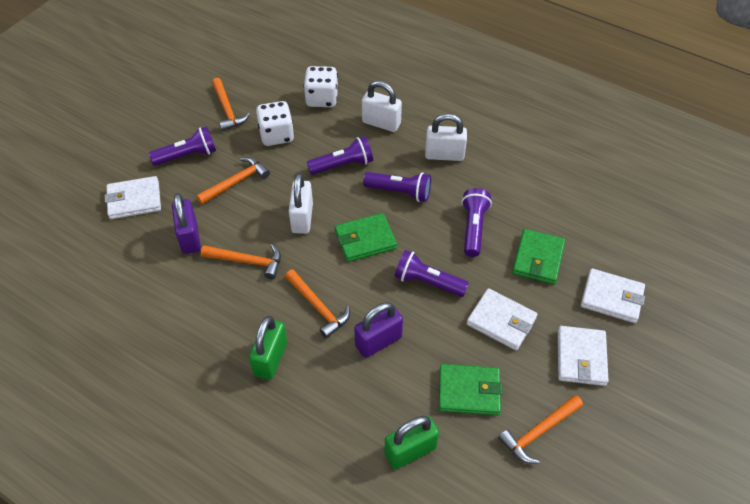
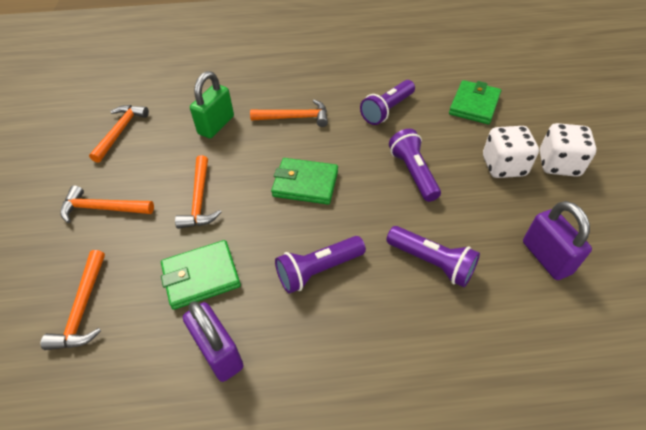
green padlock: [249,316,287,380] [384,416,439,469] = 2 -> [190,71,234,138] = 1
purple flashlight: [149,126,216,166] [307,136,373,175] [363,172,431,202] [394,250,469,297] [462,188,492,257] = 5 -> [275,236,366,294] [360,80,415,125] [387,226,480,287] [389,129,441,202] = 4
white padlock: [289,173,313,234] [362,81,402,132] [425,113,467,161] = 3 -> none = 0
white wallet: [105,176,161,219] [467,288,538,350] [558,326,609,386] [581,268,645,323] = 4 -> none = 0

